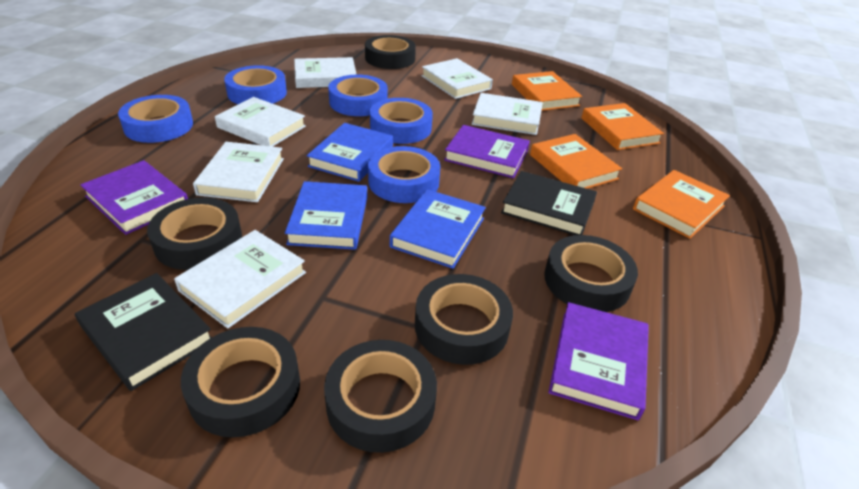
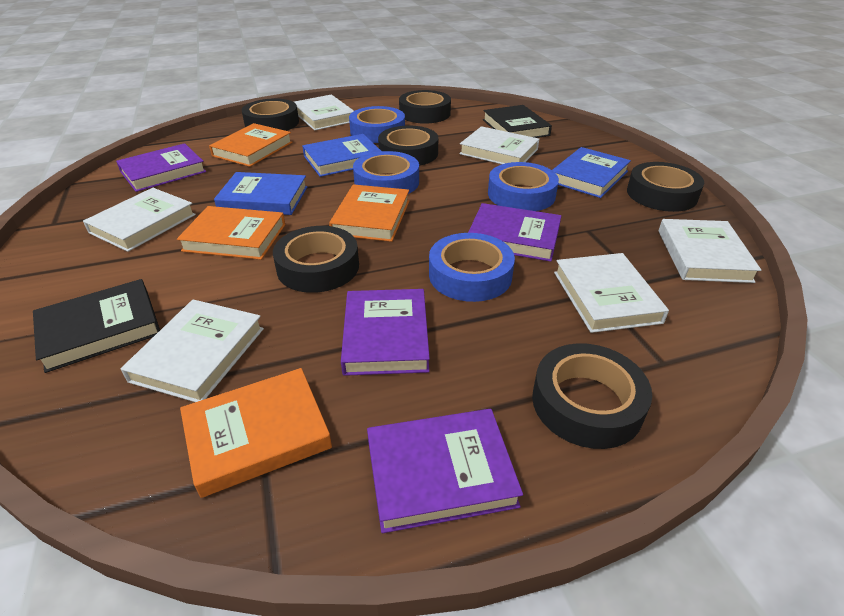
blue tape: [118,95,193,143] [224,65,287,104] [328,75,388,116] [368,146,440,203] [370,98,433,144] = 5 -> [349,106,405,143] [353,151,419,194] [429,233,515,302] [488,162,559,211] = 4
purple book: [80,160,188,235] [444,125,530,178] [549,302,649,420] = 3 -> [116,143,206,192] [341,289,430,376] [367,409,523,533] [468,203,561,262] = 4

